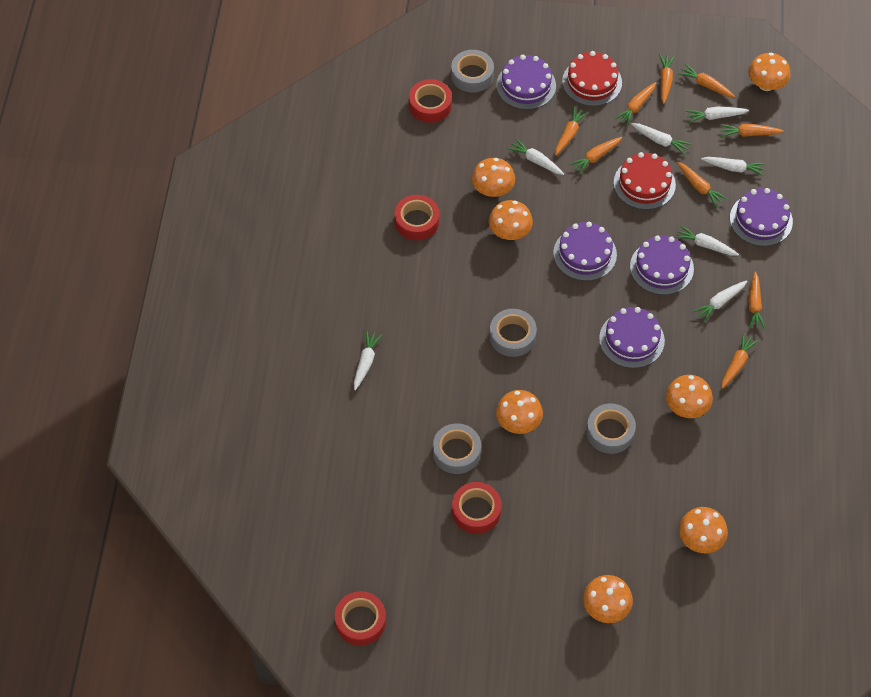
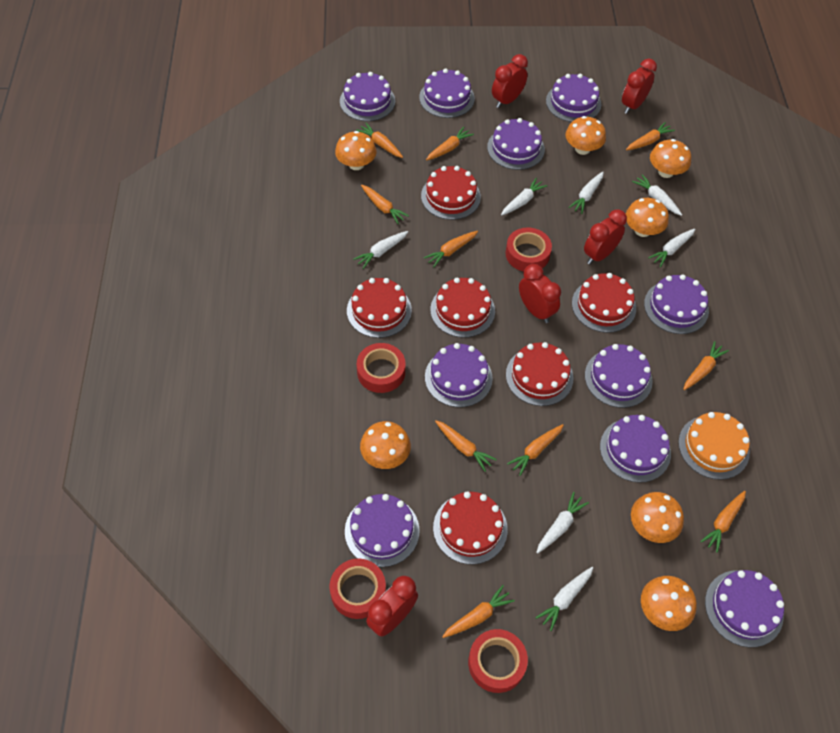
grey tape: [433,423,481,474] [451,50,494,92] [489,309,537,357] [586,404,636,454] = 4 -> none = 0
orange cake: none = 0 -> [678,412,750,480] = 1
orange carrot: [555,107,588,156] [569,137,622,174] [614,82,656,126] [659,54,675,104] [677,162,727,207] [678,64,736,98] [720,124,784,137] [721,333,759,389] [748,272,766,329] = 9 -> [356,123,403,158] [361,185,409,224] [424,231,478,267] [426,127,474,161] [435,420,497,472] [442,585,515,638] [507,424,564,476] [626,122,675,151] [683,341,729,390] [700,491,746,553] = 10
purple cake: [496,55,556,110] [553,222,617,281] [599,307,665,368] [630,236,694,295] [730,188,793,246] = 5 -> [340,72,395,121] [345,494,420,567] [419,68,475,118] [425,343,493,407] [487,118,545,170] [546,74,601,122] [585,344,653,408] [600,415,671,483] [644,274,709,334] [705,570,784,647] = 10
red cake: [562,51,622,106] [614,152,676,210] = 2 -> [347,278,412,338] [421,166,481,220] [430,278,495,337] [433,492,508,564] [506,342,573,406] [572,273,636,333] = 6
red clock: none = 0 -> [366,576,418,636] [492,54,528,108] [519,264,561,323] [584,210,627,264] [622,59,657,114] = 5

